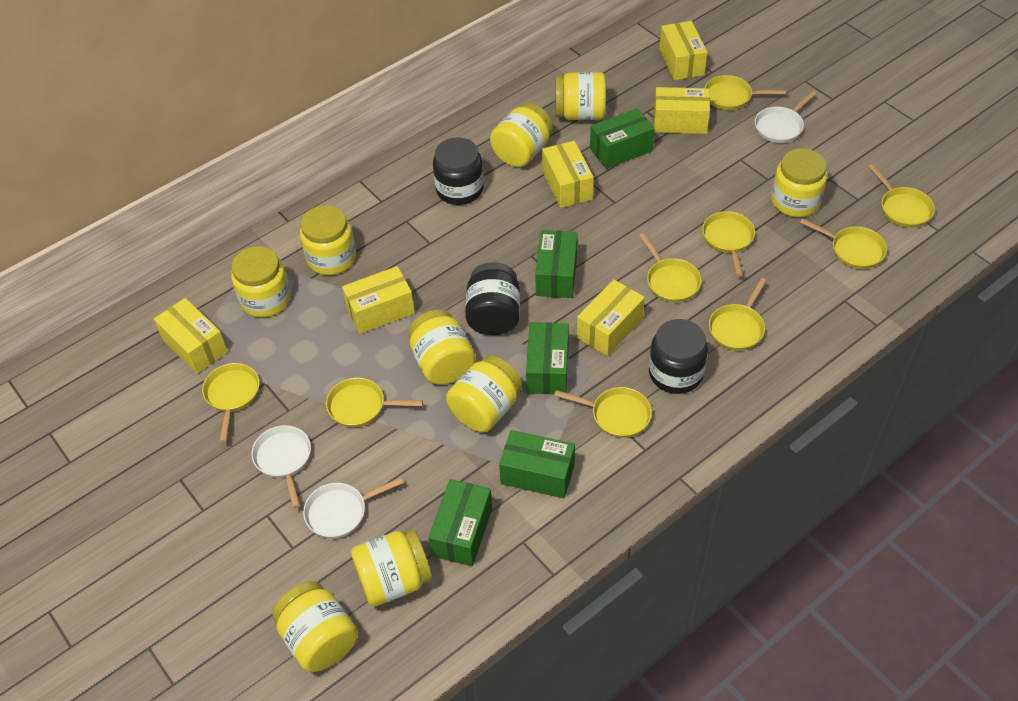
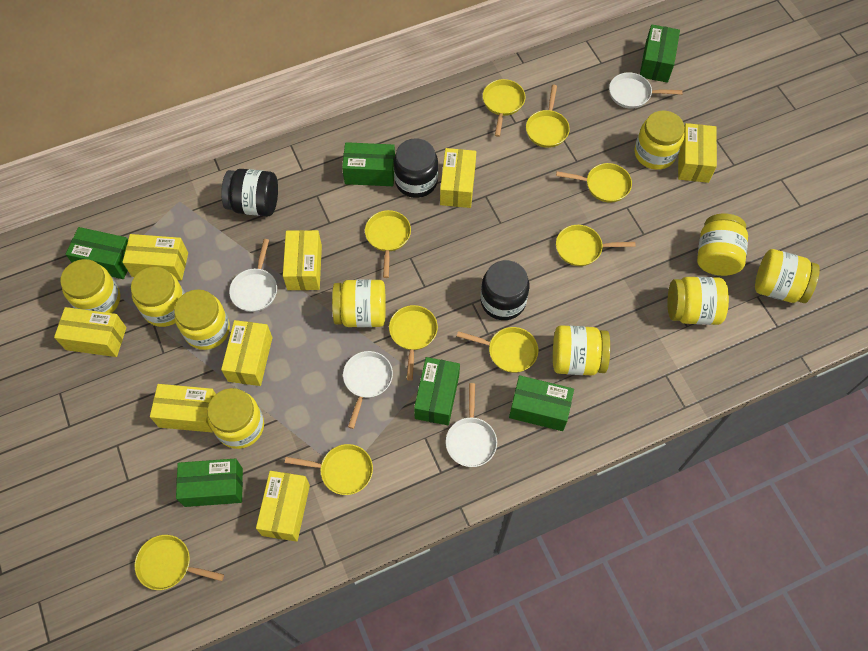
green box: [428,479,492,566] [499,430,575,498] [526,322,569,394] [535,230,578,298] [590,108,655,169] = 5 -> [66,227,128,279] [176,459,243,507] [342,142,395,186] [414,357,460,425] [509,375,574,431] [640,25,680,83] = 6
white pan: [251,425,311,508] [303,477,403,538] [755,91,817,143] = 3 -> [229,239,277,312] [343,351,393,429] [446,383,497,467] [609,72,683,109] = 4
yellow box: [154,298,228,374] [342,266,415,334] [542,141,594,208] [577,279,645,356] [654,87,710,134] [659,21,707,80] = 6 -> [54,307,126,357] [123,234,188,280] [150,384,216,433] [221,320,273,386] [256,471,310,542] [283,230,322,290] [440,148,476,208] [678,123,717,183] = 8
yellow jar: [231,246,291,317] [272,581,358,672] [300,205,356,275] [351,529,432,607] [408,310,476,385] [446,355,522,432] [490,103,553,167] [555,72,606,120] [771,148,827,217] = 9 -> [60,259,120,313] [131,267,185,327] [174,289,230,350] [207,388,264,449] [332,279,386,327] [553,325,610,375] [634,110,685,170] [667,277,729,325] [697,213,748,276] [755,249,820,303] = 10

